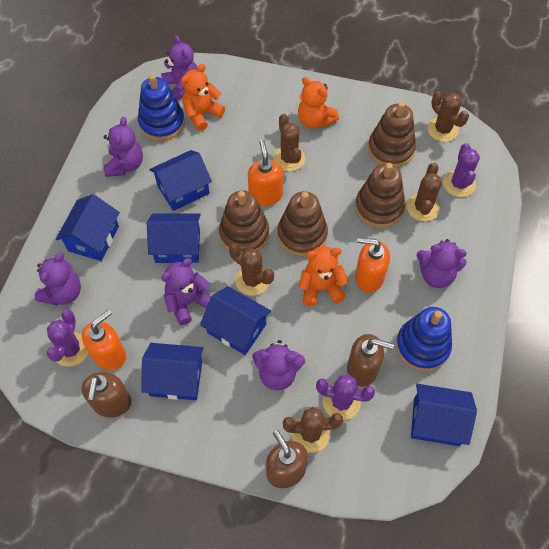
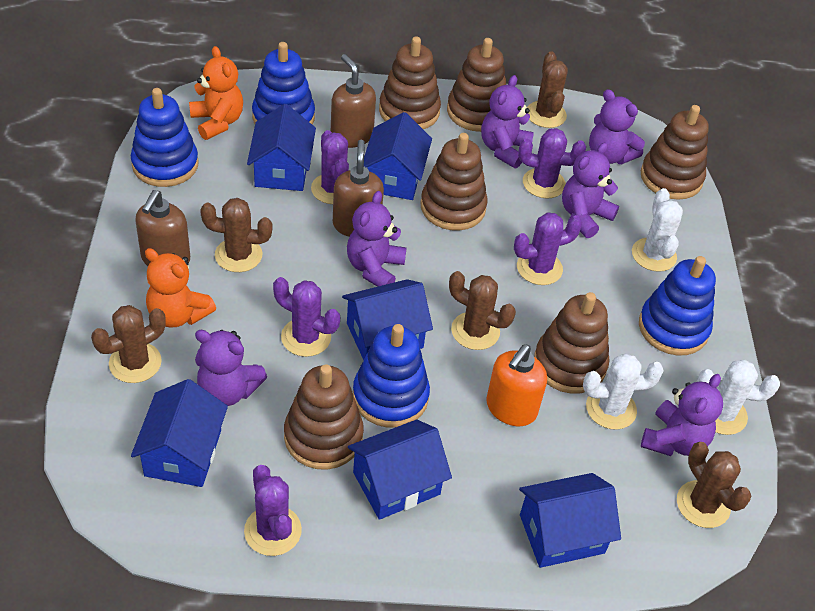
blue stacking toy: [138,74,185,141] [396,307,452,371] = 2 -> [131,88,199,187] [252,42,315,125] [353,324,430,428] [639,256,716,355] = 4
brown stacking toy: [219,190,269,253] [277,191,328,256] [355,163,405,228] [368,102,416,167] = 4 -> [284,364,364,470] [379,37,441,129] [421,133,488,231] [447,38,506,132] [534,292,609,394] [641,105,709,200] = 6
orange soap dispenser: [82,310,126,370] [248,140,284,206] [355,237,390,293] = 3 -> [486,344,547,426] = 1
orange teddy bear: [181,64,225,131] [298,77,339,129] [299,246,349,306] = 3 -> [145,248,216,328] [189,46,243,140] = 2
purple cactus: [47,310,88,367] [316,374,375,420] [443,143,480,197] = 3 -> [244,465,302,556] [273,277,340,357] [311,130,349,204] [514,212,582,285] [518,128,586,199] = 5
white cactus: none = 0 -> [583,353,664,430] [632,188,683,272] [696,360,780,435] = 3

